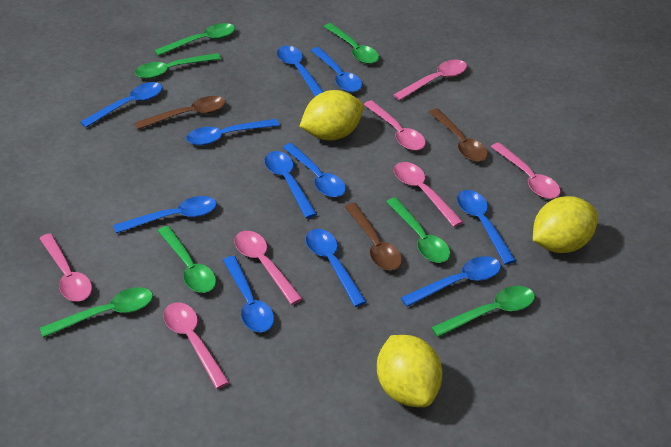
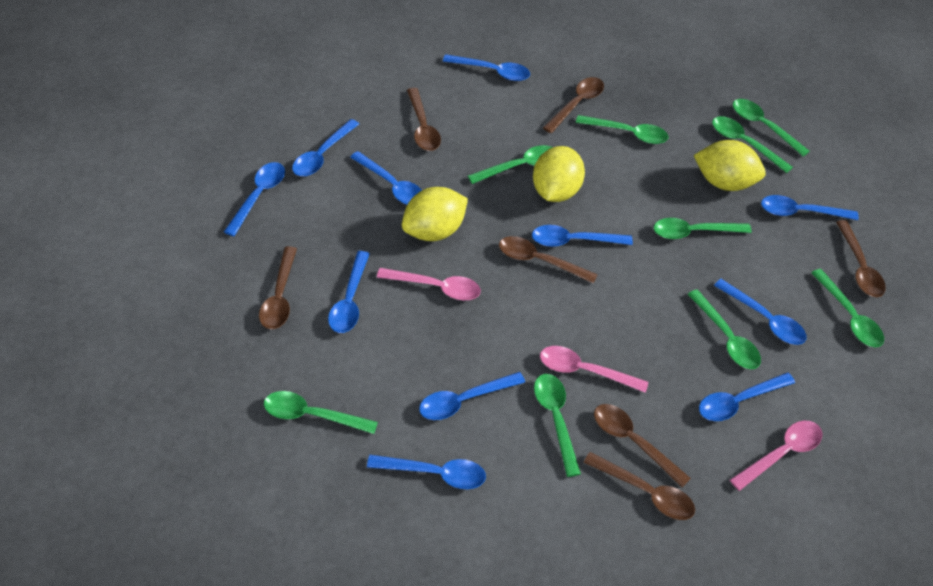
brown spoon: [135,96,226,130] [345,203,402,270] [429,108,488,162] = 3 -> [259,246,297,329] [407,88,441,151] [499,236,598,284] [543,77,604,133] [583,452,695,520] [594,404,691,487] [836,220,885,297] = 7
green spoon: [40,287,153,338] [135,53,221,79] [154,23,235,56] [158,226,216,293] [324,23,379,64] [386,197,450,263] [431,286,535,337] = 7 -> [264,391,378,434] [468,145,553,184] [534,374,581,477] [576,115,668,144] [654,218,752,239] [688,290,761,369] [712,116,793,173] [733,99,810,157] [811,269,884,347] = 9
pink spoon: [39,233,92,301] [163,302,230,389] [234,231,302,305] [363,100,426,151] [393,60,467,101] [394,162,463,227] [491,142,560,199] = 7 -> [377,268,481,300] [540,346,648,393] [730,421,823,491] = 3

